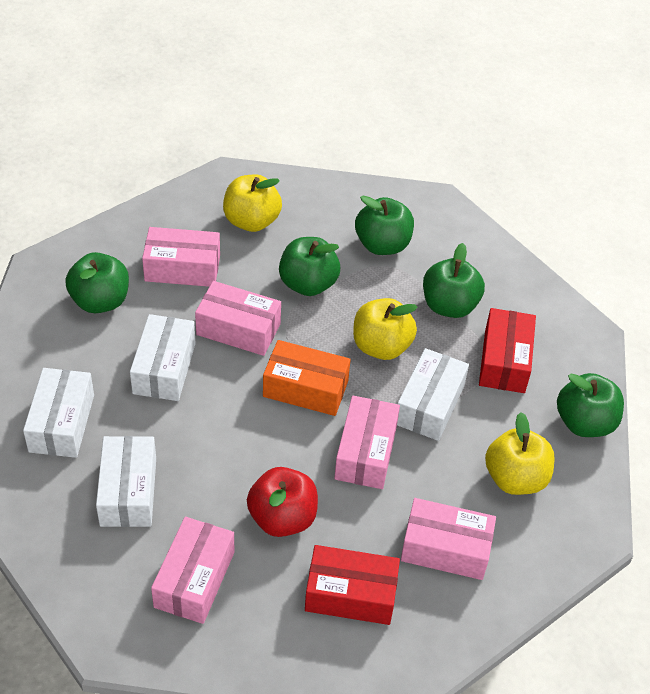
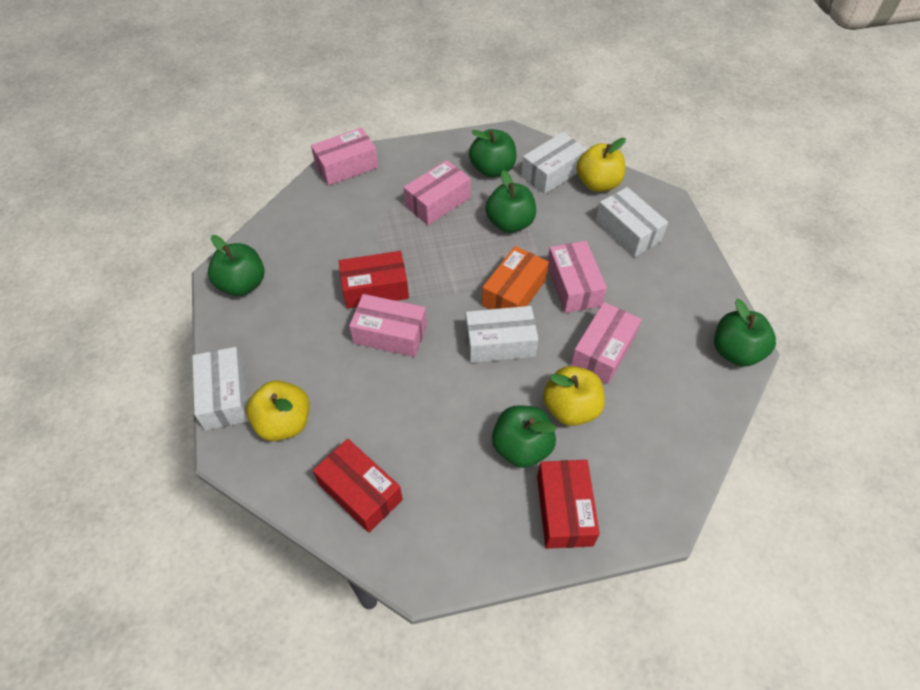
red apple: [247,467,318,537] = 1 -> none = 0
red box: [305,545,400,625] [479,308,536,393] = 2 -> [313,439,403,533] [338,251,409,309] [537,460,600,549] = 3

